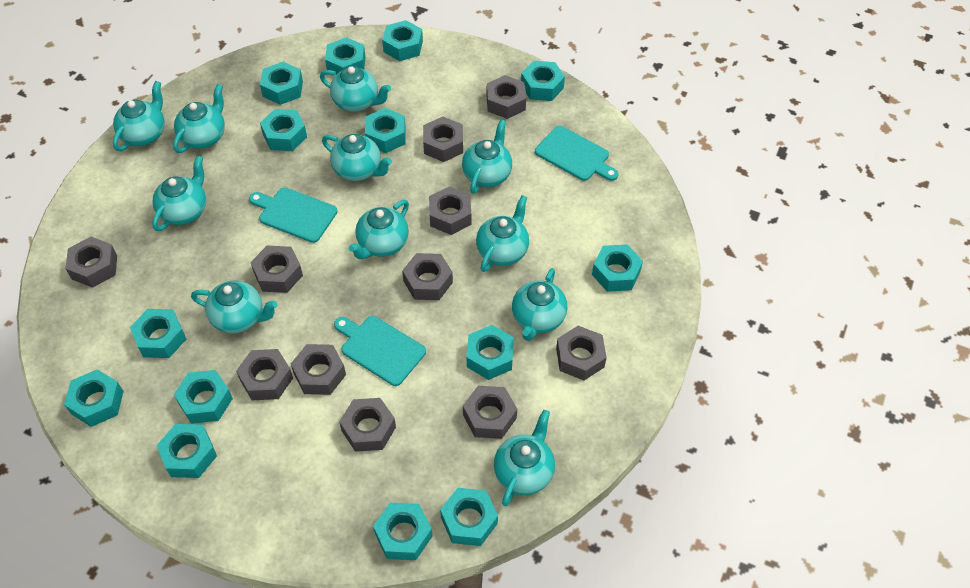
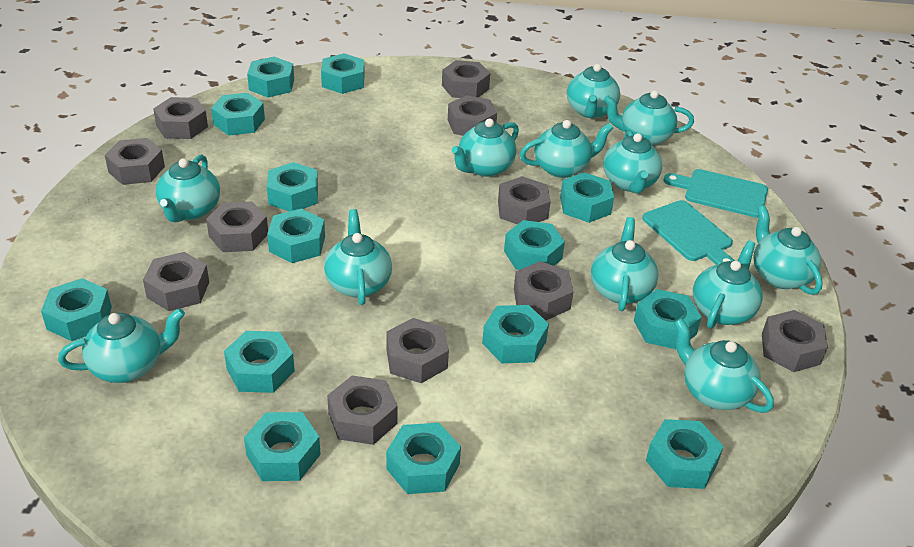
turquoise cutting board: [249,187,338,243] [334,316,426,386] [535,126,619,181] = 3 -> [642,200,735,265] [664,169,768,218] = 2
turquoise teapot: [113,81,165,151] [152,156,206,231] [173,84,225,153] [191,280,278,333] [320,66,391,112] [322,134,392,181] [349,200,409,259] [462,119,512,194] [476,195,529,272] [494,410,555,506] [512,268,567,341] = 11 -> [58,308,185,383] [156,155,220,222] [324,209,392,305] [452,119,519,177] [520,120,613,178] [567,64,620,118] [591,217,658,311] [603,90,694,146] [603,130,662,193] [674,318,774,413] [693,240,763,329] [753,206,823,295] = 12

